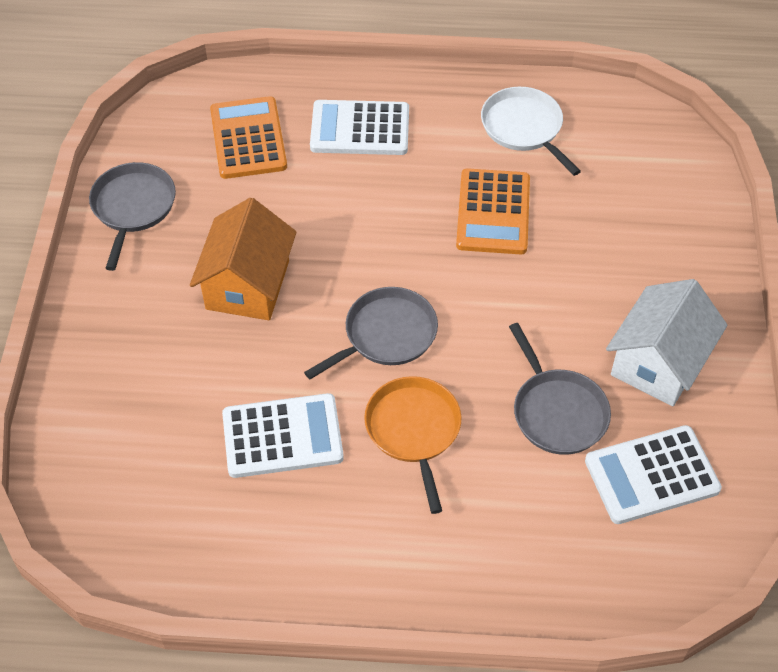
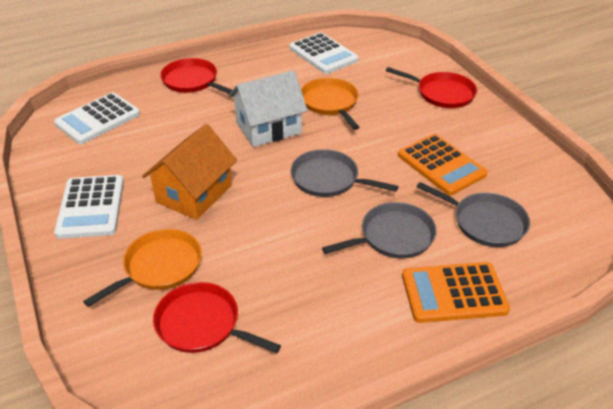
orange pan: [364,376,461,514] = 1 -> [83,229,202,307] [301,78,359,130] = 2
red pan: none = 0 -> [153,282,281,353] [160,58,232,94] [386,67,477,108] = 3
white pan: [481,87,581,176] = 1 -> none = 0

